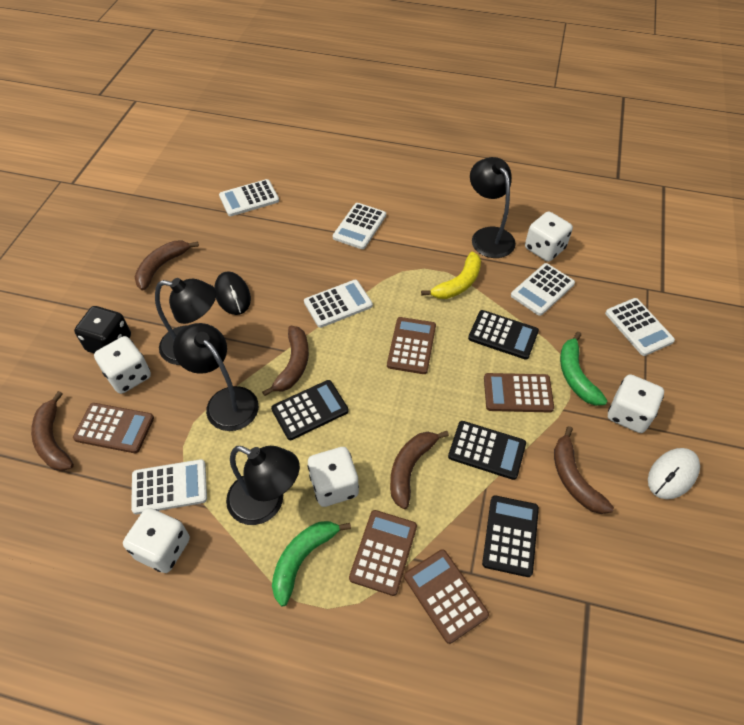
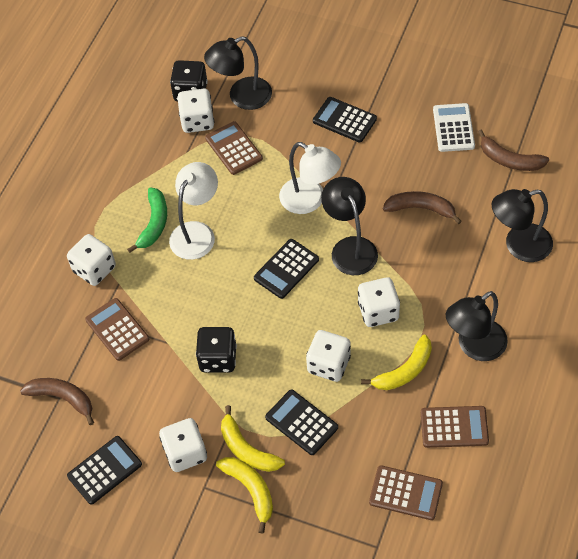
black dice: [74,306,131,353] = 1 -> [170,60,208,102] [196,327,237,373] = 2
black mouse: [214,271,251,315] = 1 -> none = 0
brown banana: [31,391,74,471] [135,241,199,290] [262,326,309,396] [390,431,449,509] [554,426,614,514] = 5 -> [20,378,94,425] [383,191,462,224] [478,130,549,171] = 3
brown calculator: [73,403,154,453] [349,510,417,596] [387,317,436,374] [404,549,489,644] [484,373,554,412] = 5 -> [85,298,149,361] [205,121,263,175] [369,465,443,520] [421,406,489,448] = 4
green banana: [272,521,351,606] [560,332,607,406] = 2 -> [127,188,167,253] = 1
white calculator: [131,459,207,514] [219,179,279,216] [304,280,373,328] [333,203,386,249] [511,263,575,316] [605,298,675,356] = 6 -> [433,103,475,152] = 1
white lamp: none = 0 -> [169,162,218,260] [279,142,341,214] = 2
white mouse: [648,448,700,499] = 1 -> none = 0
yellow banana: [421,251,481,299] = 1 -> [216,457,273,534] [221,405,285,472] [361,335,432,390] = 3

